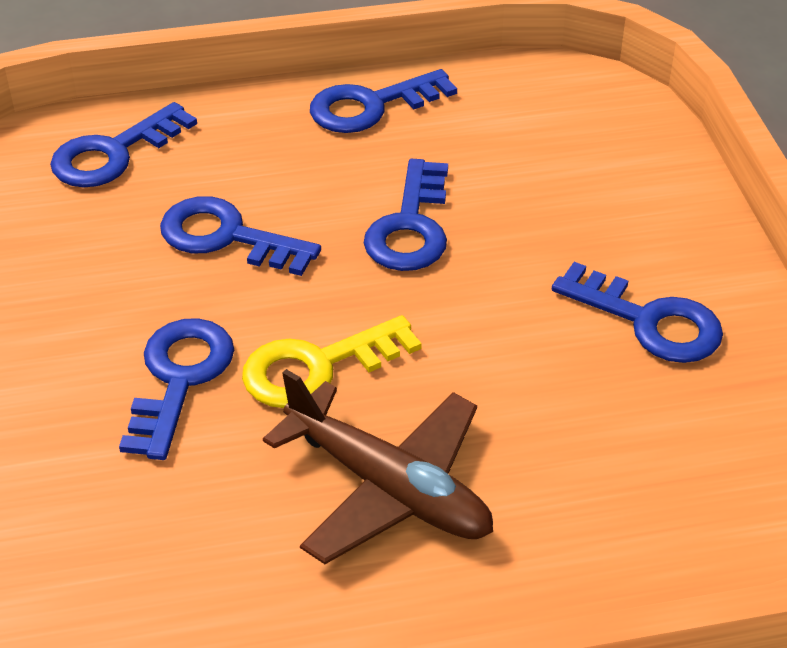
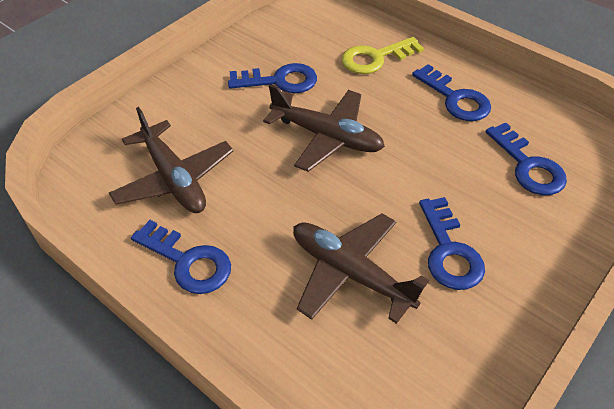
blue key: [50,102,197,187] [119,318,234,460] [160,196,321,276] [310,69,457,133] [364,159,448,271] [552,262,723,363] = 6 -> [131,220,231,294] [228,63,317,93] [412,64,491,121] [419,197,485,290] [486,122,567,195] = 5
brown plane: [263,369,493,564] = 1 -> [109,107,233,213] [263,84,385,172] [293,213,429,324] = 3

